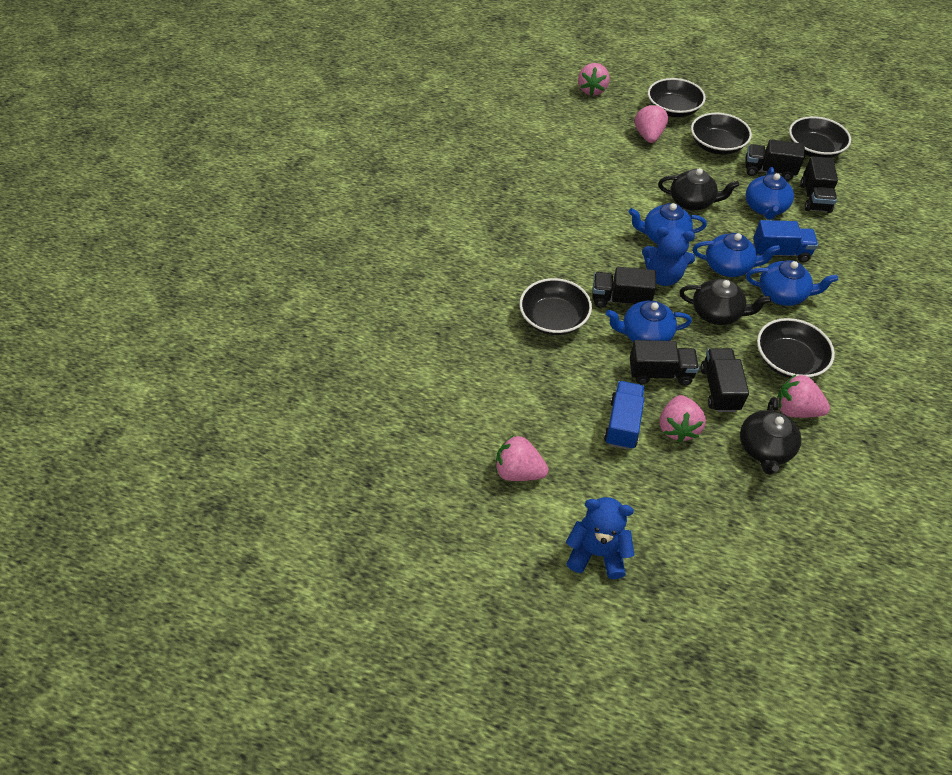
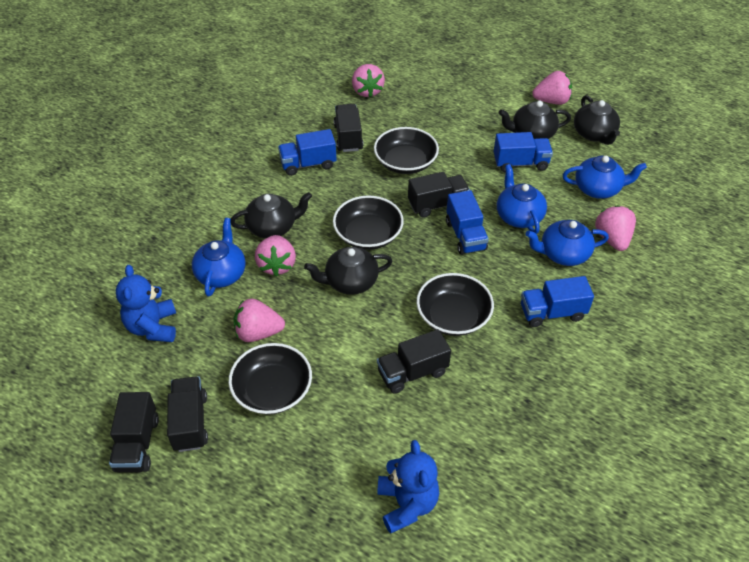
black bowl: [520,278,592,335] [648,78,706,117] [691,112,752,155] [757,318,835,378] [789,116,851,158] = 5 -> [228,343,312,415] [333,196,404,250] [374,127,439,174] [416,273,494,336] = 4
black teapot: [658,168,739,211] [679,279,771,325] [740,397,801,475] = 3 -> [231,192,312,238] [304,247,393,295] [498,101,571,139] [574,95,620,145] = 4
blue teapot: [606,301,692,342] [629,203,707,243] [693,233,781,277] [746,167,794,220] [746,260,838,306] = 5 -> [192,218,246,297] [497,164,547,234] [526,220,609,266] [563,155,647,199] = 4
blue truck: [604,381,645,450] [753,220,818,262] = 2 -> [278,129,337,176] [446,190,489,255] [494,132,553,172] [521,276,594,327] = 4

